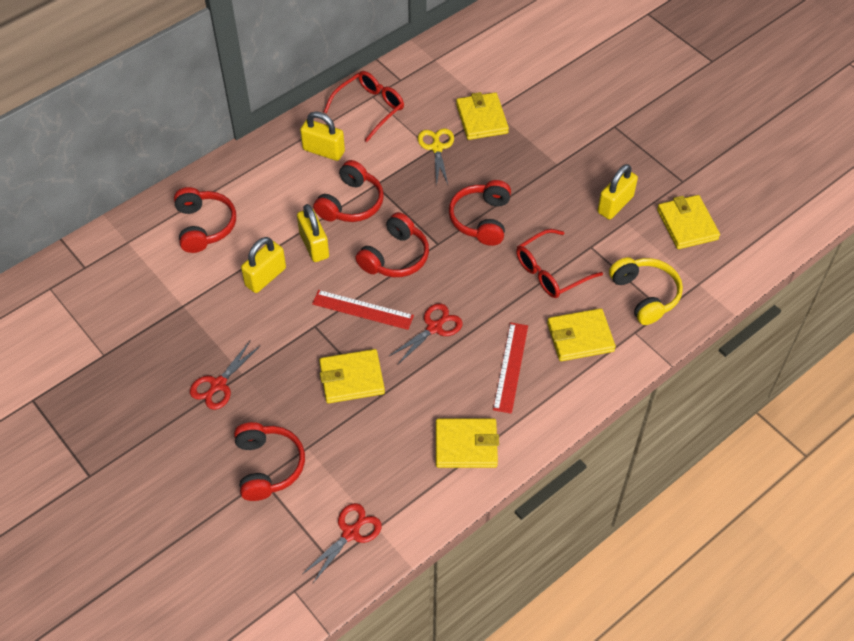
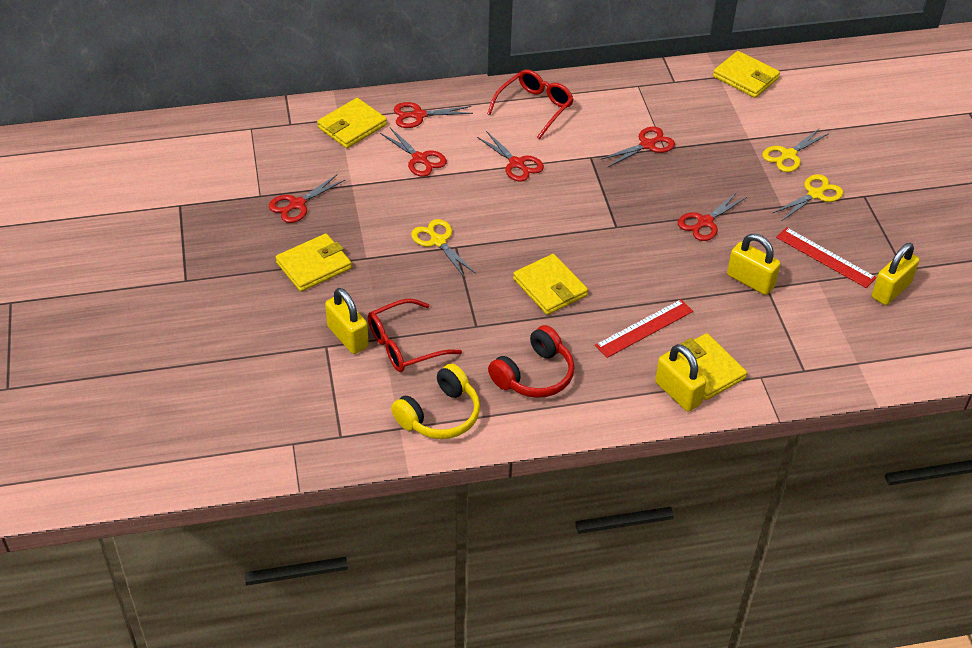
red headphones: [174,187,236,253] [234,422,305,501] [313,160,384,222] [355,212,429,277] [449,180,511,246] = 5 -> [488,325,575,398] = 1
red scissors: [190,340,260,410] [302,503,382,583] [388,303,463,365] = 3 -> [269,174,346,223] [380,128,447,177] [394,102,473,128] [477,131,544,182] [600,127,675,167] [678,192,747,241] = 6
yellow scissors: [418,128,454,185] = 1 -> [411,219,476,278] [762,128,829,172] [773,174,843,221] = 3

